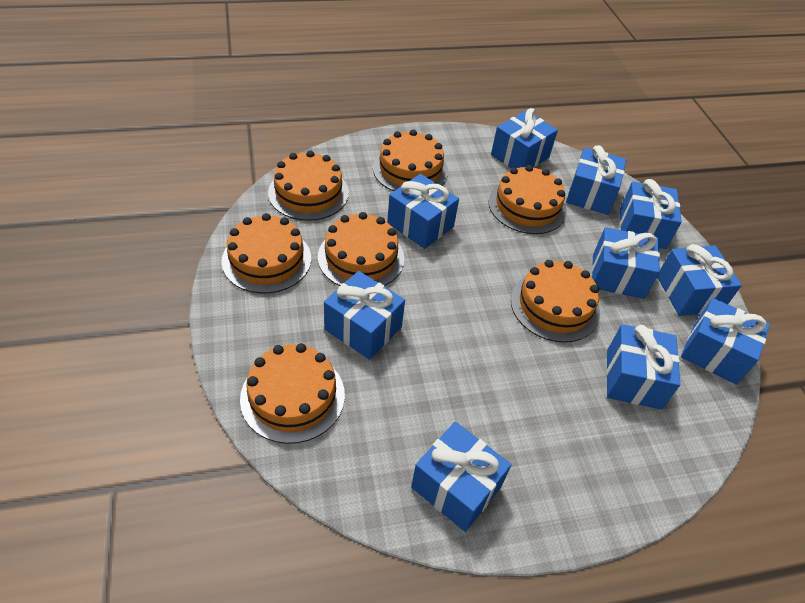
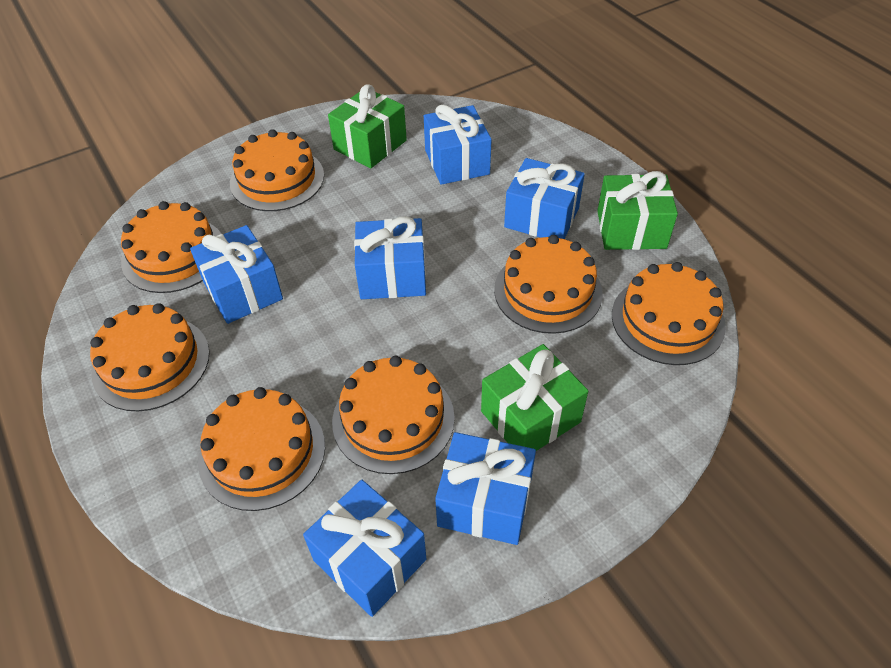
blue gift: [324,271,405,360] [387,174,459,249] [411,422,511,532] [491,108,558,168] [566,145,626,215] [592,227,660,299] [606,324,680,409] [620,179,682,249] [657,244,742,316] [681,298,770,385] = 10 -> [190,225,283,324] [303,480,426,617] [354,216,426,299] [424,105,492,185] [435,432,536,545] [504,158,585,239] = 6
green gift: none = 0 -> [328,84,407,168] [481,344,588,451] [597,171,678,250] = 3

